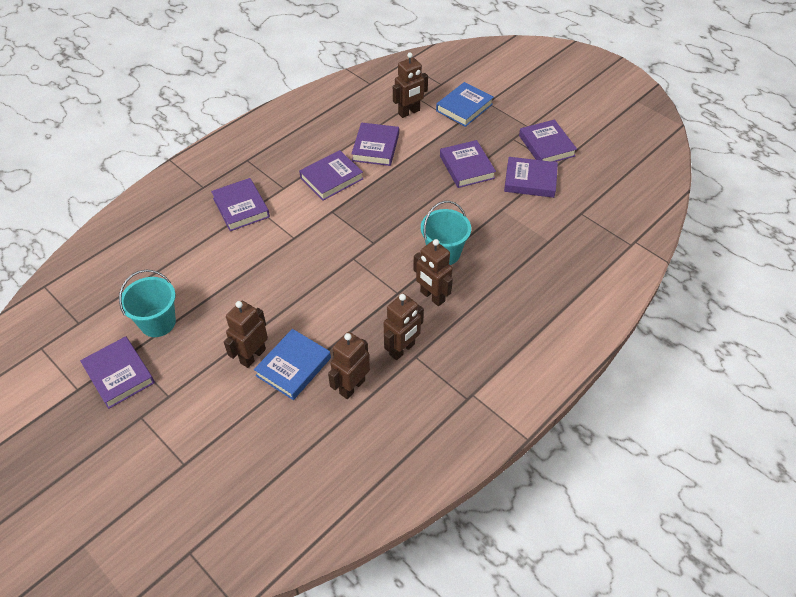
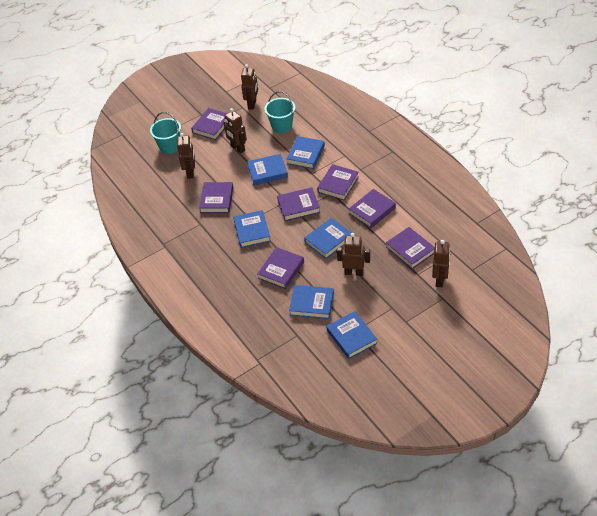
blue book: [254,329,331,400] [436,82,494,127] = 2 -> [233,210,271,248] [247,154,288,185] [287,136,325,169] [289,285,334,319] [304,218,352,259] [326,311,377,359] = 6

